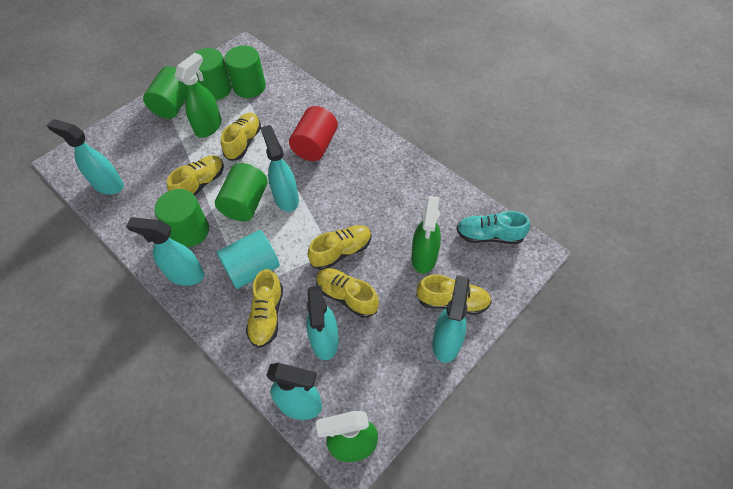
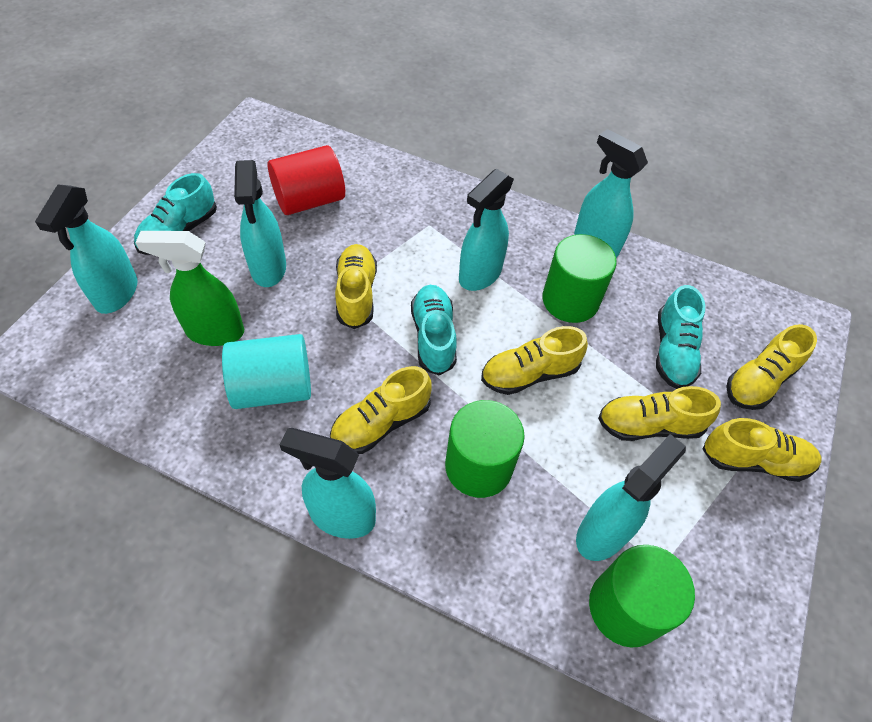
green cylinder: [143,66,187,119] [154,189,209,247] [192,48,232,100] [215,163,268,221] [224,45,266,98] = 5 -> [445,400,525,498] [542,234,617,323] [589,545,695,648] = 3
green spray bottle: [175,53,222,138] [316,411,378,462] [411,196,441,273] = 3 -> [135,231,244,346] = 1
turquoise shoe: [456,211,530,244] = 1 -> [134,173,217,255] [411,285,457,376] [656,285,705,389] = 3

